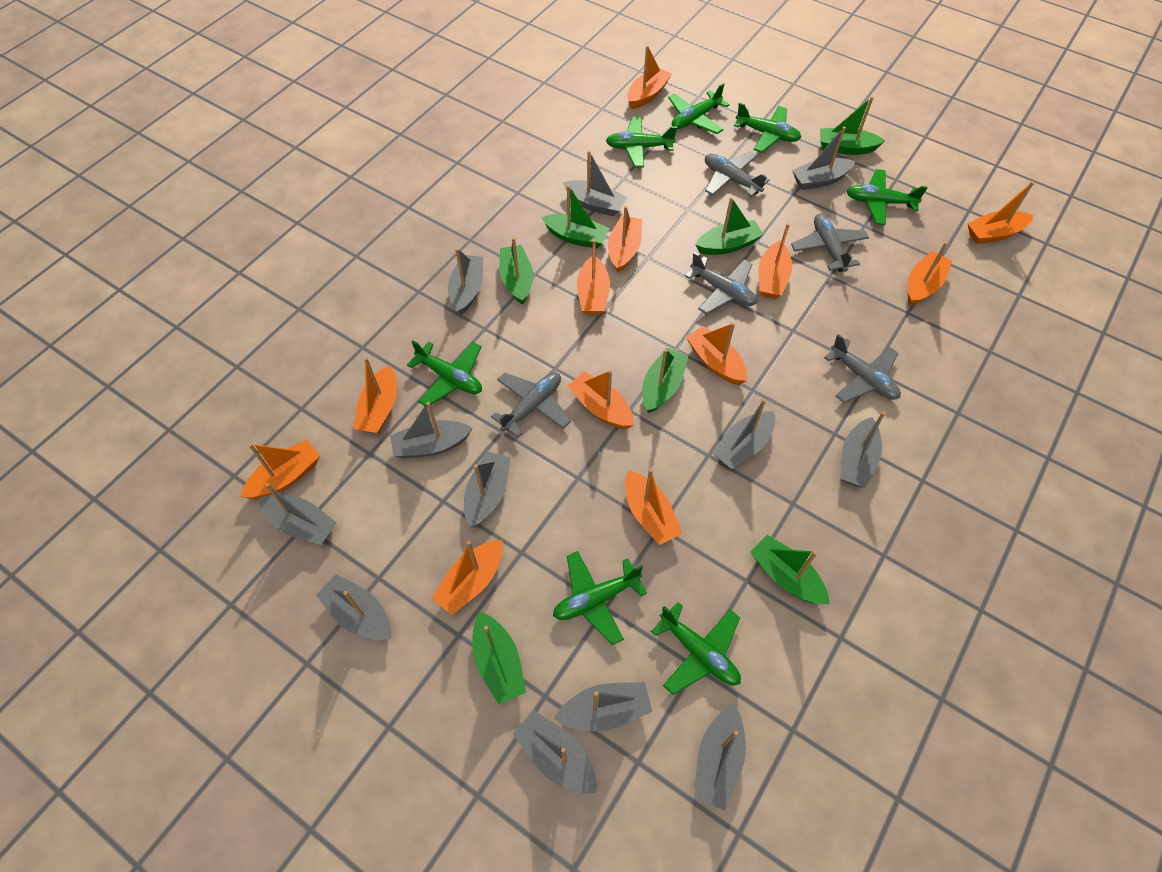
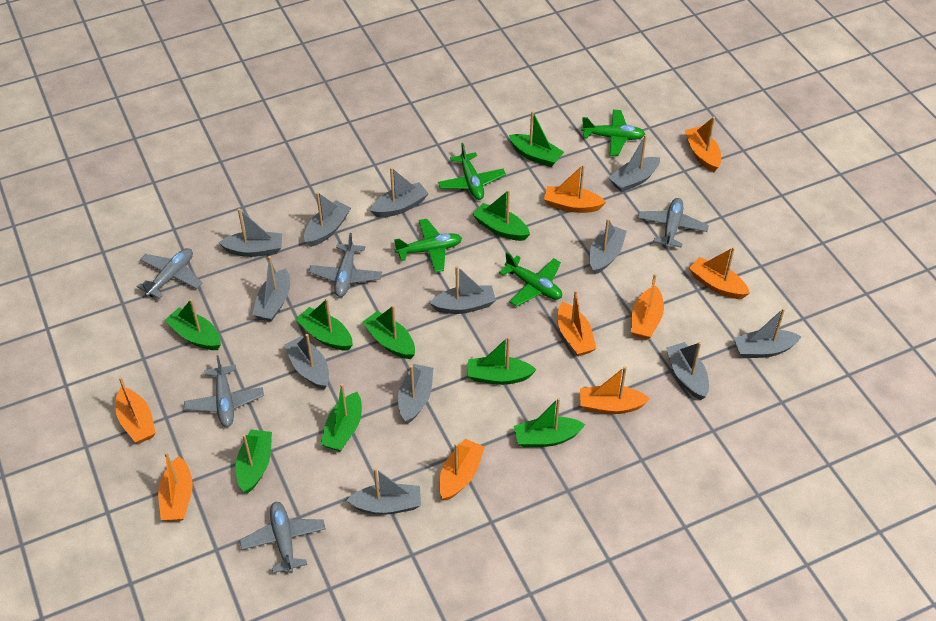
green boat: [472,612,526,705] [499,238,533,305] [542,185,610,249] [642,348,688,413] [695,197,764,255] [750,535,830,604] [820,96,885,155] = 7 -> [165,299,221,350] [235,430,272,494] [295,299,353,350] [320,384,362,452] [363,305,415,359] [468,337,537,385] [472,190,530,241] [509,111,564,167] [514,397,586,448] = 9
green plane: [407,340,482,407] [553,551,647,645] [606,117,677,168] [651,602,741,695] [668,83,730,134] [734,103,801,153] [847,169,927,225] = 7 -> [394,219,462,272] [438,143,506,200] [499,252,562,307] [581,109,645,156] = 4
orange boat: [240,439,320,499] [353,357,397,434] [432,540,503,615] [568,370,634,429] [577,239,610,315] [608,206,642,273] [625,469,682,545] [627,45,672,109] [686,323,747,385] [759,223,792,299] [908,242,952,306] [967,181,1034,244] = 12 -> [115,377,156,443] [158,452,193,521] [439,439,485,501] [544,165,606,213] [558,290,597,356] [580,366,650,414] [631,274,664,340] [685,117,721,172] [689,247,750,299] = 9

